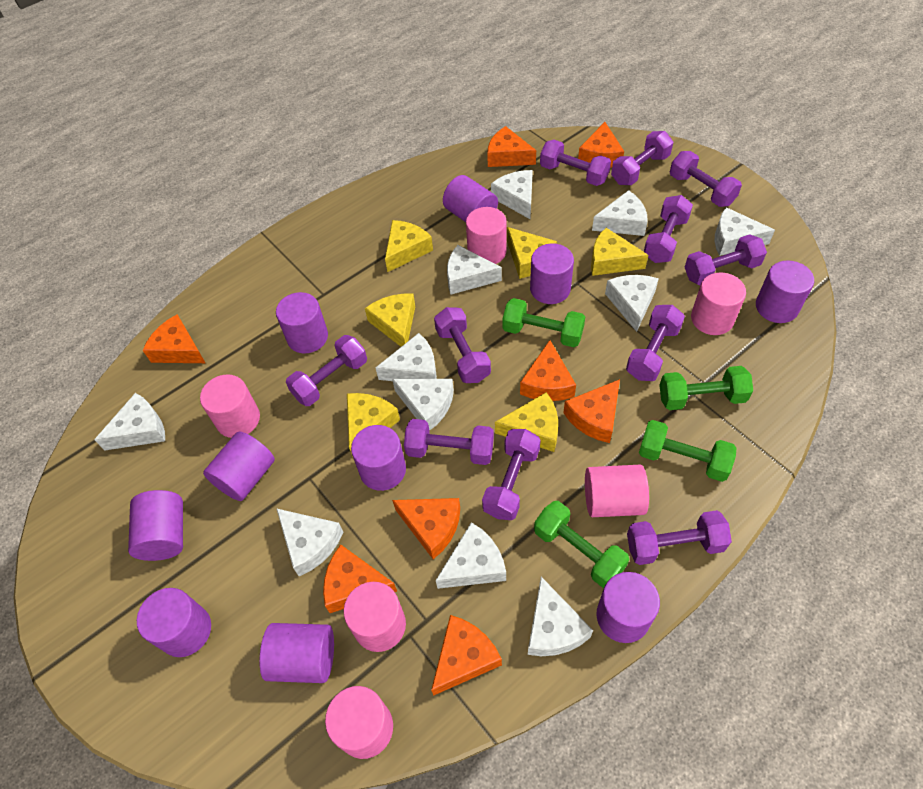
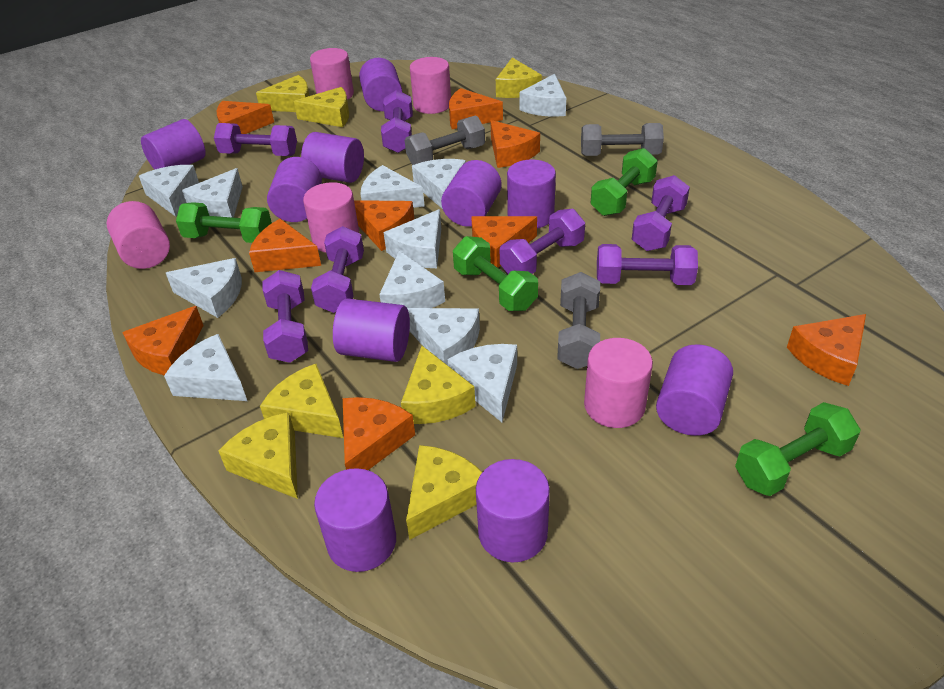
grey dumbbell: none = 0 -> [405,116,485,165] [557,272,600,369] [581,123,664,156] = 3
orange cheese: [142,314,205,363] [323,544,397,613] [392,498,460,559] [431,615,502,696] [487,126,536,167] [520,340,576,401] [563,379,620,443] [578,122,624,168] = 8 -> [122,306,204,375] [217,101,274,134] [249,219,321,272] [343,397,415,470] [354,200,414,251] [449,88,503,129] [471,216,537,268] [490,120,540,168] [787,314,866,386] = 9
pink cylinder: [200,374,260,438] [325,686,393,759] [344,582,406,652] [466,207,507,264] [585,465,649,517] [691,273,746,335] = 6 -> [106,201,170,269] [303,182,359,253] [310,48,354,100] [410,57,451,114] [584,338,653,428] = 5
purple dumbbell: [286,335,367,406] [404,419,494,465] [434,307,491,383] [482,429,541,520] [540,140,611,186] [611,131,673,185] [626,305,685,381] [627,510,732,565] [644,195,693,263] [670,151,742,207] [685,234,767,285] = 11 -> [214,123,297,156] [262,270,308,363] [311,226,364,313] [381,90,413,153] [500,209,585,274] [597,244,698,285] [632,175,690,251] = 7
yellow cheese: [347,393,400,457] [365,294,415,347] [385,220,433,272] [495,392,558,452] [507,227,557,279] [591,228,648,276] = 6 -> [218,412,298,499] [256,75,309,112] [260,364,343,438] [294,87,349,127] [401,346,476,424] [406,445,482,540] [496,57,542,98] = 7

